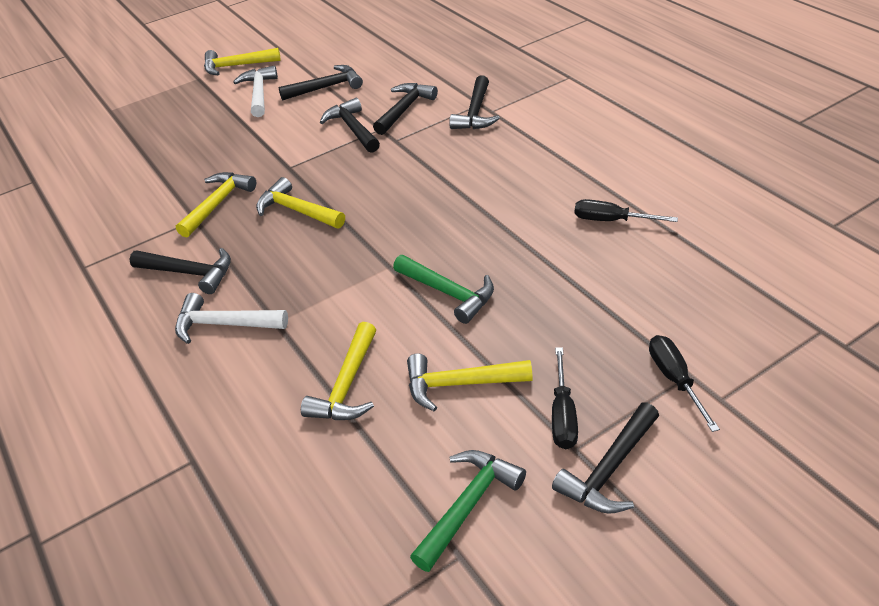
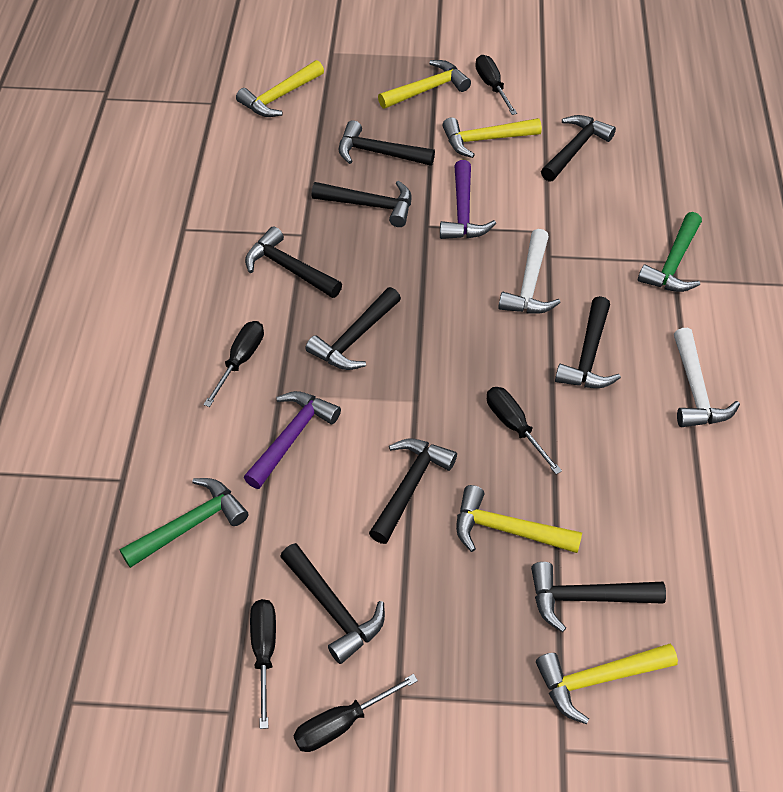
black hammer: [129,248,231,294] [279,65,363,100] [320,98,380,153] [373,83,438,135] [449,76,500,129] [552,403,659,514] = 6 -> [245,226,342,298] [280,543,385,664] [305,287,401,370] [312,181,411,227] [339,120,435,166] [369,438,457,544] [531,562,666,632] [541,115,616,182] [555,296,621,388] = 9
black screwdriver: [552,347,578,449] [574,199,678,222] [649,335,720,432] = 3 -> [203,321,264,407] [250,599,276,729] [294,674,418,752] [475,55,517,115] [487,387,562,474] = 5
purple hammer: none = 0 -> [244,391,341,489] [440,160,496,239] = 2

